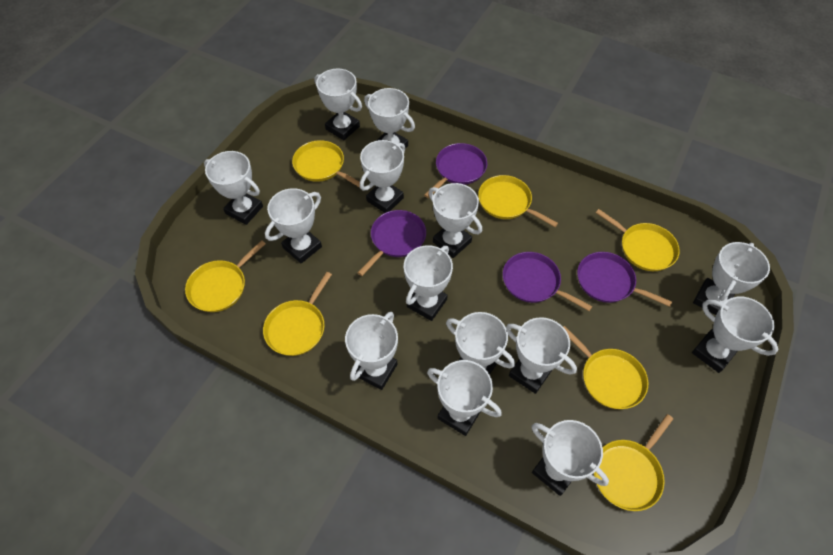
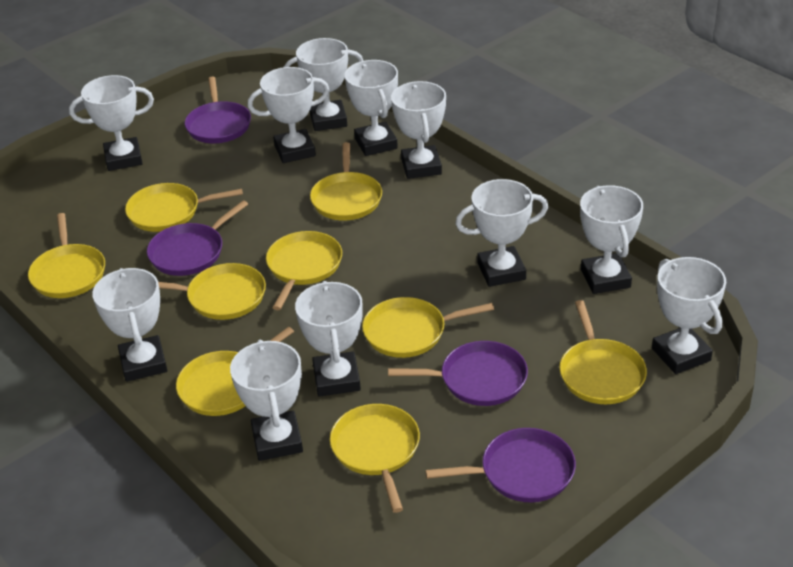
white trophy: [204,151,263,225] [265,188,322,263] [314,68,362,140] [345,312,398,390] [360,140,405,213] [364,88,415,149] [404,245,453,321] [427,360,502,436] [428,183,482,258] [446,312,515,375] [506,317,577,394] [532,420,609,496] [692,297,779,373] [693,242,770,315] = 14 -> [69,75,154,171] [92,268,167,382] [230,340,303,461] [248,67,329,163] [284,38,363,131] [295,281,363,397] [345,60,398,156] [391,81,446,179] [455,179,548,287] [580,185,643,294] [652,257,726,374] = 11
yellow pan: [185,240,266,312] [263,272,332,356] [292,140,360,187] [478,175,558,227] [563,326,648,409] [594,414,673,511] [596,209,680,271] = 7 -> [28,213,105,298] [125,183,243,232] [158,263,266,320] [176,327,294,416] [266,231,342,310] [310,142,382,220] [330,404,420,513] [362,297,494,358] [560,300,647,404] = 9

